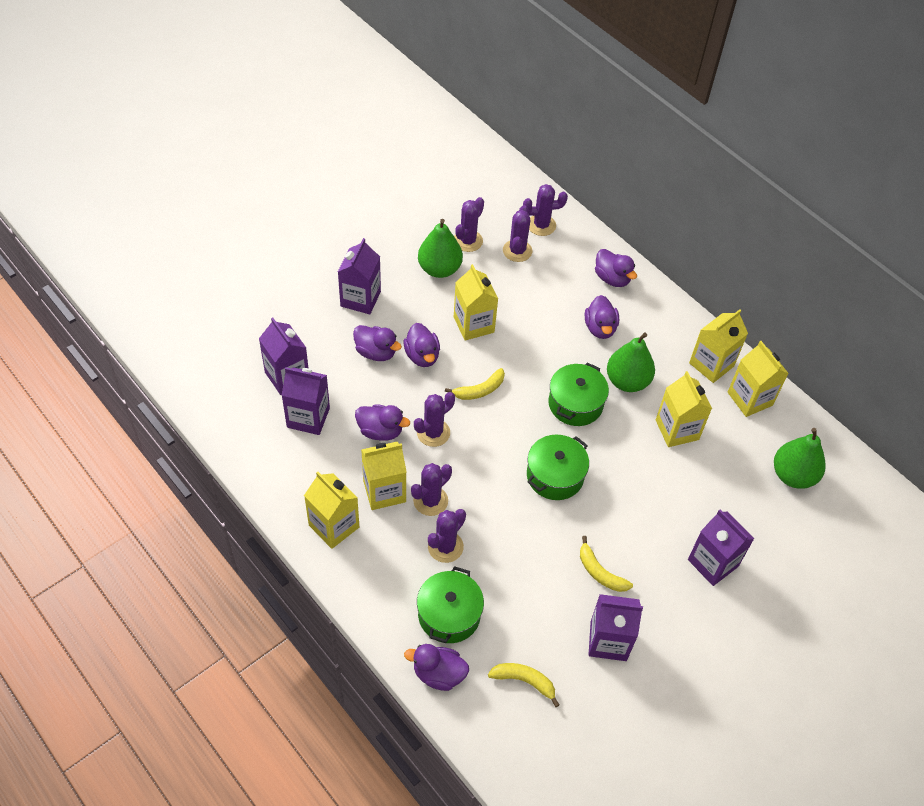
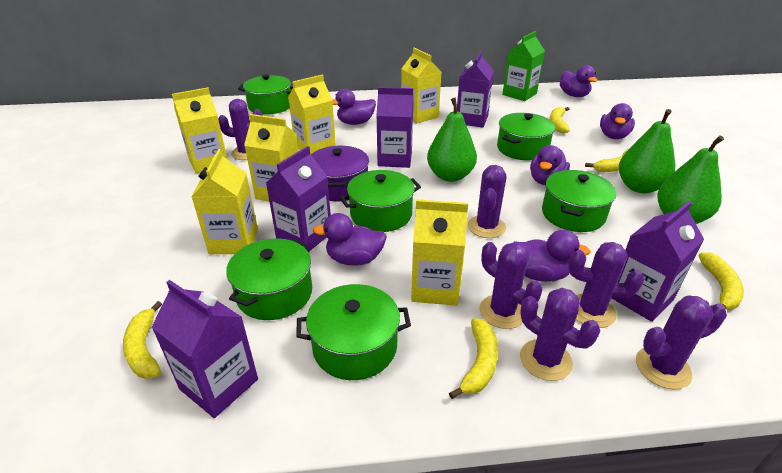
green carton: none = 0 -> [502,31,545,101] = 1
green pot: [417,566,484,643] [527,435,589,500] [548,362,609,426] = 3 -> [226,238,312,320] [238,74,293,115] [296,284,411,380] [340,170,421,232] [497,113,555,160] [542,170,616,232] = 6
purple pot: none = 0 -> [311,146,369,202] = 1
yellow banana: [445,368,505,400] [488,663,559,707] [580,536,633,592] = 3 -> [123,301,162,379] [449,318,498,399] [550,107,570,133] [585,149,629,172] [698,252,744,309] = 5

